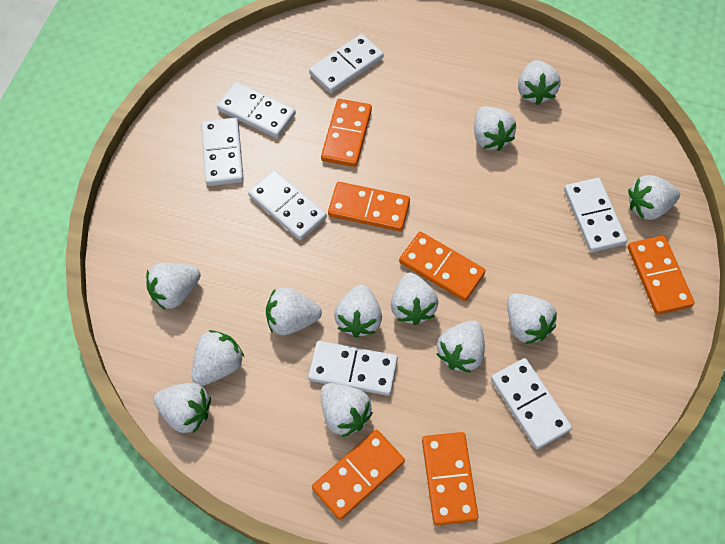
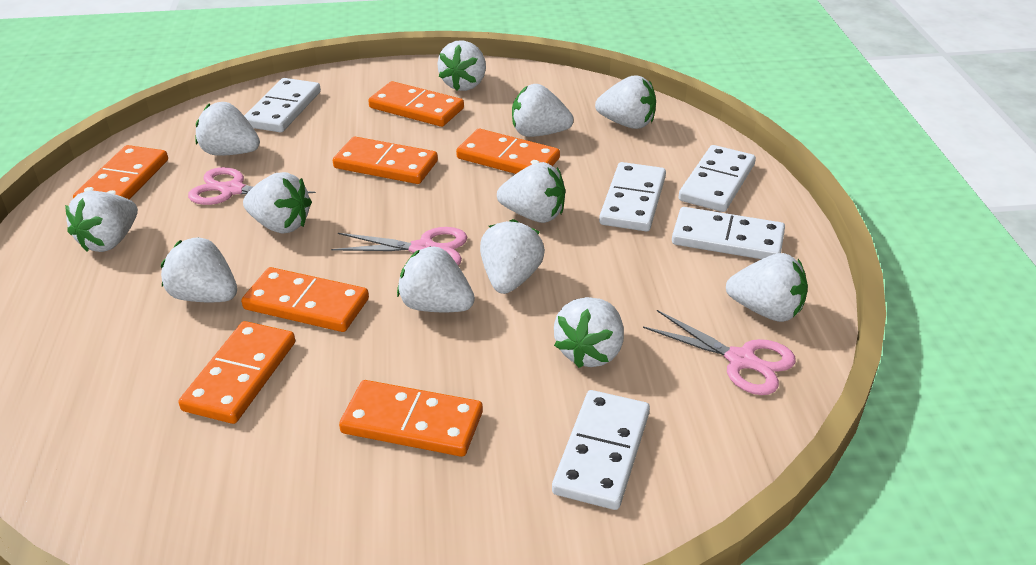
orange domino: [312,429,405,520] [321,99,372,167] [328,182,410,231] [399,232,486,301] [422,432,478,525] [628,235,694,315] = 6 -> [73,145,168,200] [178,321,295,424] [241,267,369,332] [333,137,438,184] [339,380,483,457] [368,81,464,127] [456,129,560,174] = 7
pink scissors: none = 0 -> [188,167,316,205] [331,227,467,265] [643,310,796,395] = 3
white domino: [201,118,244,186] [217,82,296,138] [248,170,327,240] [308,341,398,396] [309,34,383,93] [491,358,572,449] [564,178,627,252] = 7 -> [244,78,321,133] [552,390,650,510] [599,162,666,231] [672,207,785,259] [679,145,756,212] = 5

